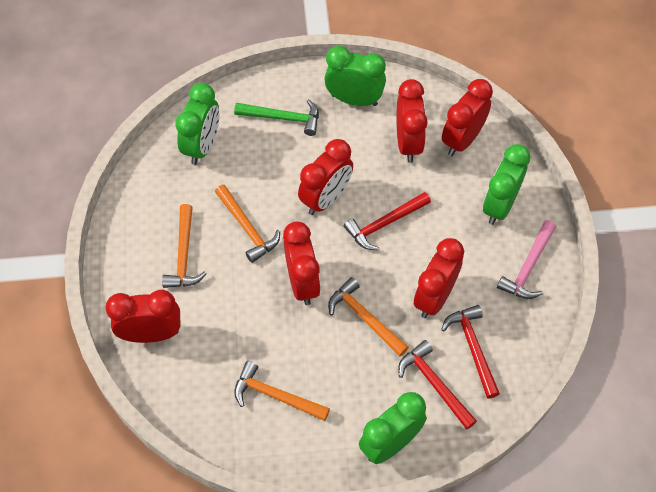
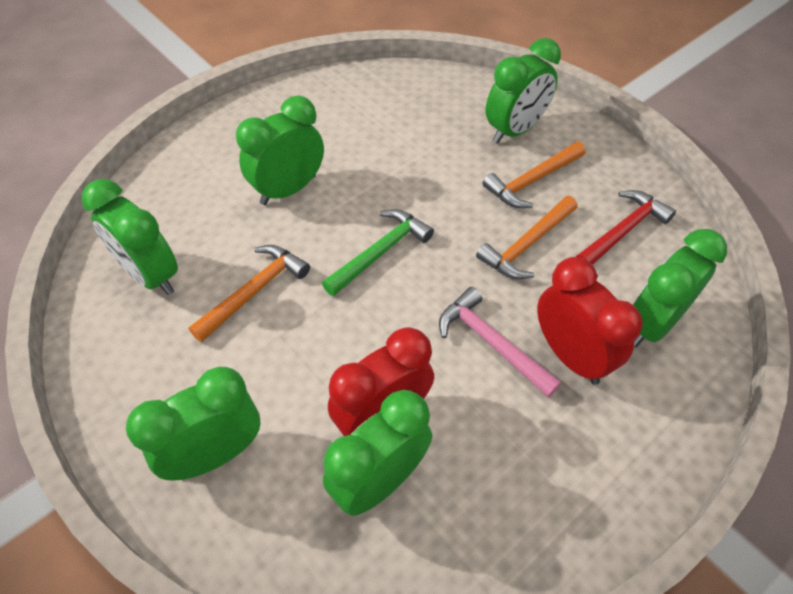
green clock: [175,83,219,165] [324,46,386,106] [359,392,427,464] [483,144,530,225] = 4 -> [82,179,178,295] [126,367,260,481] [236,96,324,205] [323,390,432,516] [485,38,561,144] [632,229,727,347] = 6
orange hammer: [162,204,207,288] [215,185,280,263] [234,361,330,421] [328,277,409,356] = 4 -> [188,245,310,342] [476,196,577,279] [483,142,586,208] = 3
red clock: [105,290,181,343] [283,221,321,305] [298,139,353,215] [397,79,428,163] [414,238,464,318] [442,79,493,156] = 6 -> [328,327,434,436] [537,257,643,385] = 2
red hammer: [344,192,431,250] [398,340,477,430] [441,305,500,399] = 3 -> [576,190,676,265] = 1

